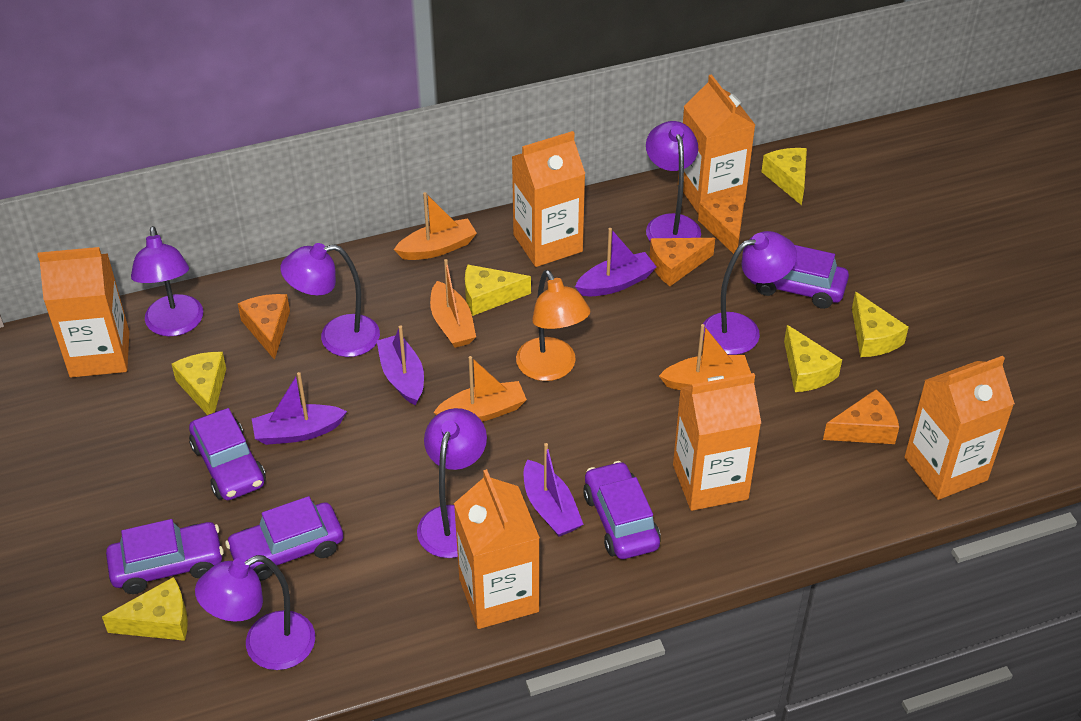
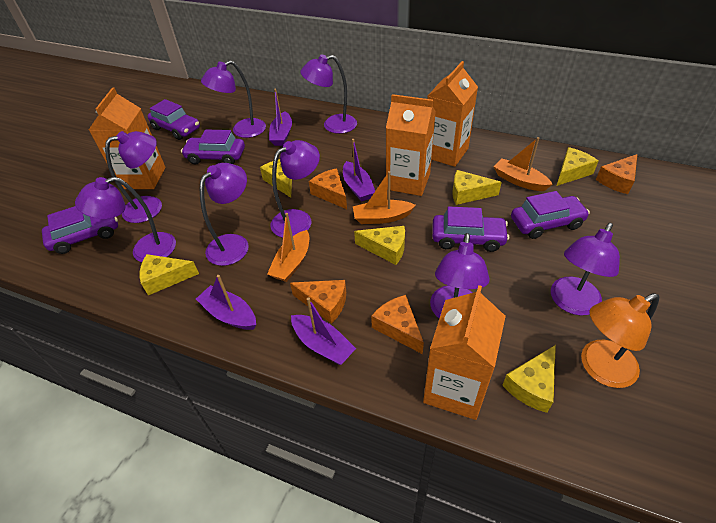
orange boat: [394,192,477,260] [430,259,476,348] [433,356,527,422] [659,324,751,390] = 4 -> [267,213,309,282] [353,171,416,224] [493,137,553,191] = 3
orange carton: [37,247,129,377] [454,469,540,629] [512,131,585,267] [673,373,761,511] [678,74,755,214] [905,356,1015,500] = 6 -> [89,88,166,189] [386,94,436,196] [423,285,506,420] [427,61,478,167] = 4
purple lamp: [131,226,203,336] [195,555,315,670] [280,243,380,357] [417,408,487,558] [646,121,701,242] [703,231,797,355] = 6 -> [75,177,176,262] [105,131,162,223] [200,163,249,266] [201,60,266,138] [270,140,320,238] [301,54,357,134] [430,233,490,318] [551,223,620,316] = 8

